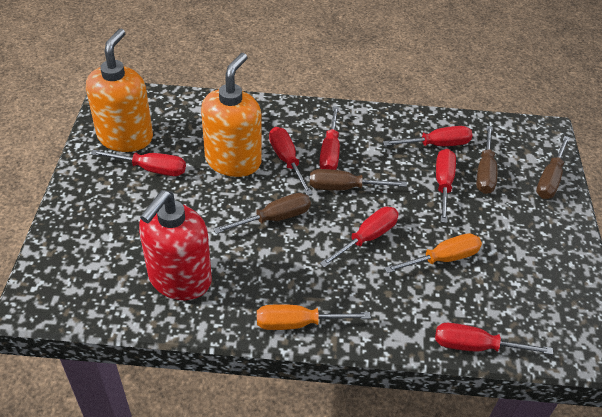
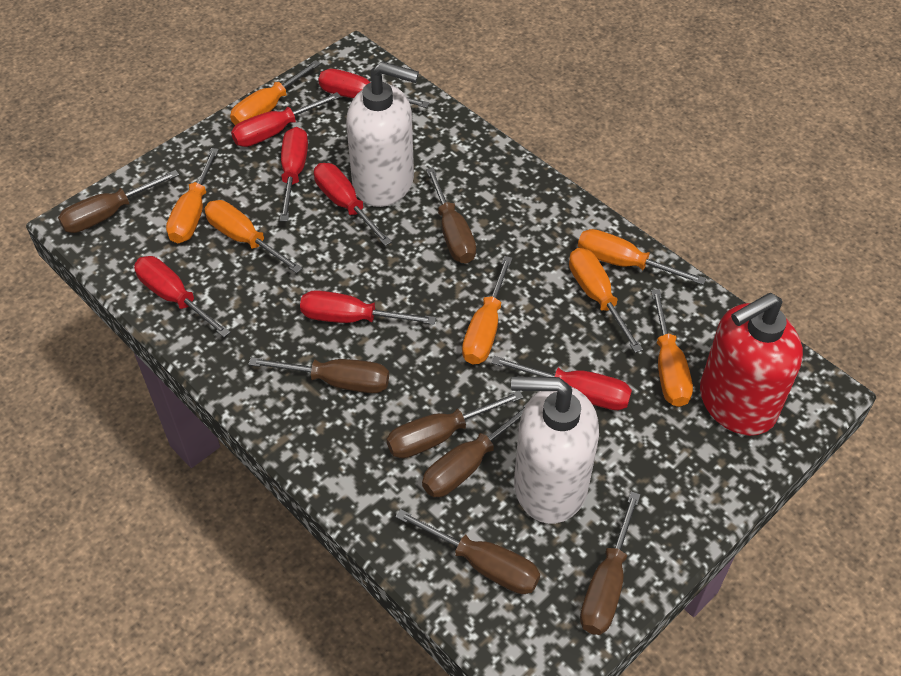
brown screwdriver: [214,193,311,234] [310,169,407,190] [476,126,497,194] [536,136,570,199] = 4 -> [58,170,179,233] [248,357,389,393] [387,391,524,458] [395,509,540,594] [422,404,526,497] [426,168,476,264] [580,491,641,635] = 7
orange screwdriver: [257,304,371,330] [384,233,482,273] = 2 -> [166,148,219,244] [204,200,303,273] [230,60,321,125] [462,256,512,364] [569,248,643,353] [578,229,706,285] [651,289,693,407] = 7
orange soap dispenser: [86,29,153,152] [201,53,261,177] = 2 -> none = 0
white soap dispenser: none = 0 -> [346,62,419,207] [511,377,599,524] = 2

